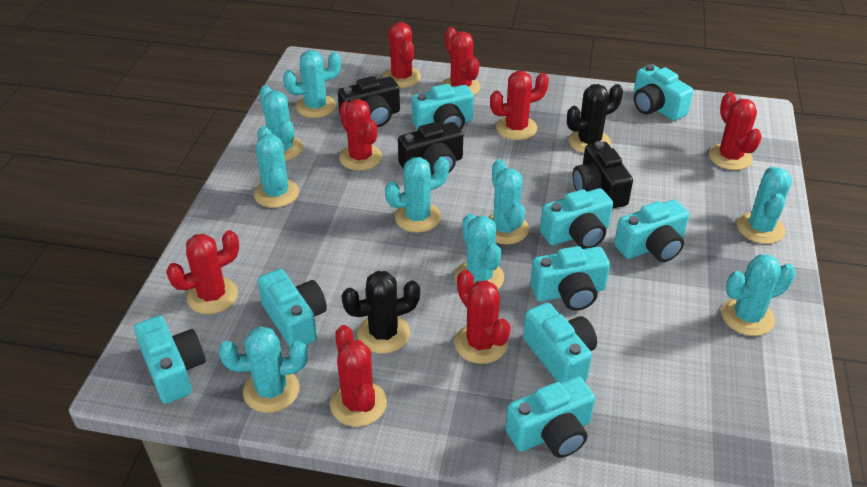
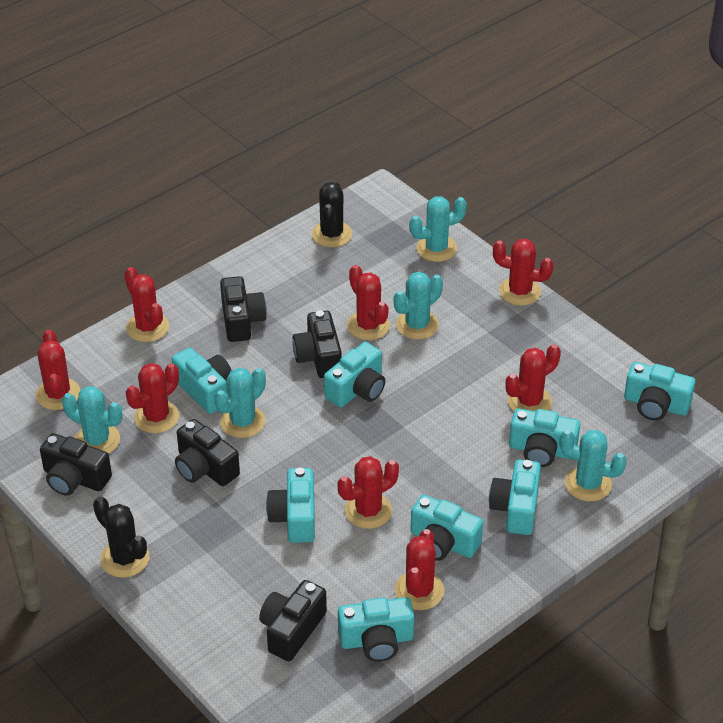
black camera: [338,76,400,127] [398,122,463,174] [573,141,633,209] = 3 -> [40,433,112,496] [175,419,240,486] [220,276,267,342] [259,580,327,661] [293,310,342,378] = 5
turquoise cactus: [219,326,308,413] [254,126,299,208] [260,85,303,161] [283,50,341,118] [385,157,449,233] [455,214,504,289] [488,159,529,245] [721,254,795,336] [737,166,792,244] = 9 -> [62,386,122,454] [214,368,266,438] [393,272,443,340] [409,196,467,262] [559,430,627,501] = 5
turquoise camera: [134,316,206,404] [257,269,327,347] [411,84,474,130] [505,376,595,458] [523,303,597,383] [530,246,610,311] [540,188,613,249] [614,200,689,262] [633,64,693,121] = 9 -> [172,348,232,414] [266,467,315,543] [324,342,385,407] [338,597,414,662] [411,495,483,561] [489,459,541,535] [509,408,580,467] [624,362,696,420] = 8

